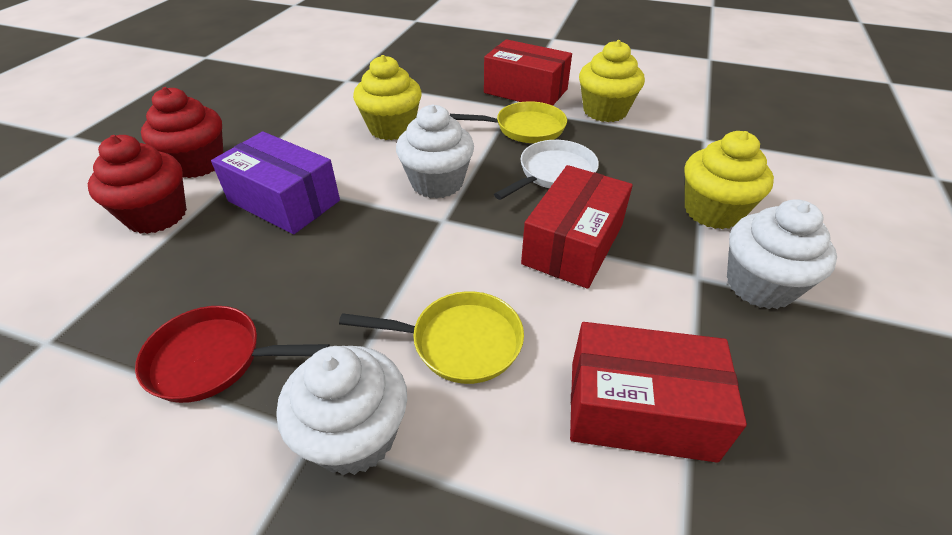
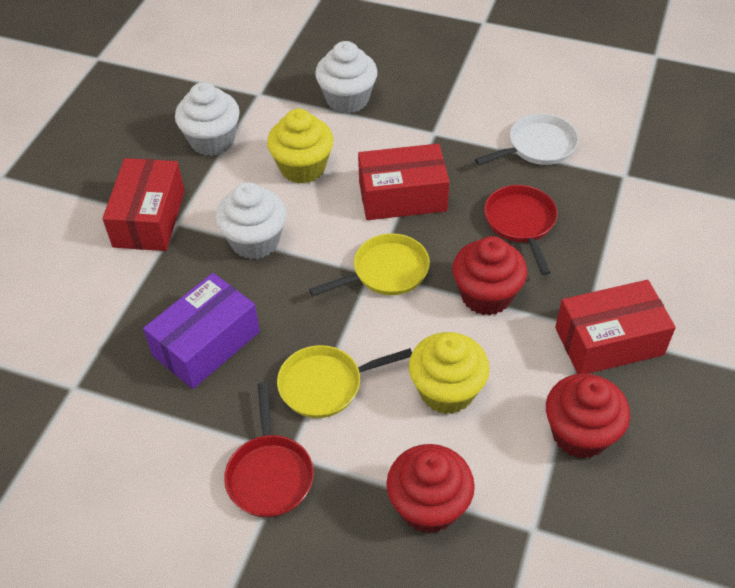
red cupcake: [88,135,187,234] [141,87,224,178] = 2 -> [386,444,475,534] [452,236,527,316] [546,374,630,459] = 3
red pan: [135,306,330,403] = 1 -> [224,382,314,518] [484,185,558,275] = 2
yellow cupcake: [353,55,422,140] [579,40,645,122] [684,131,774,229] = 3 -> [267,109,333,184] [409,332,490,414] = 2

